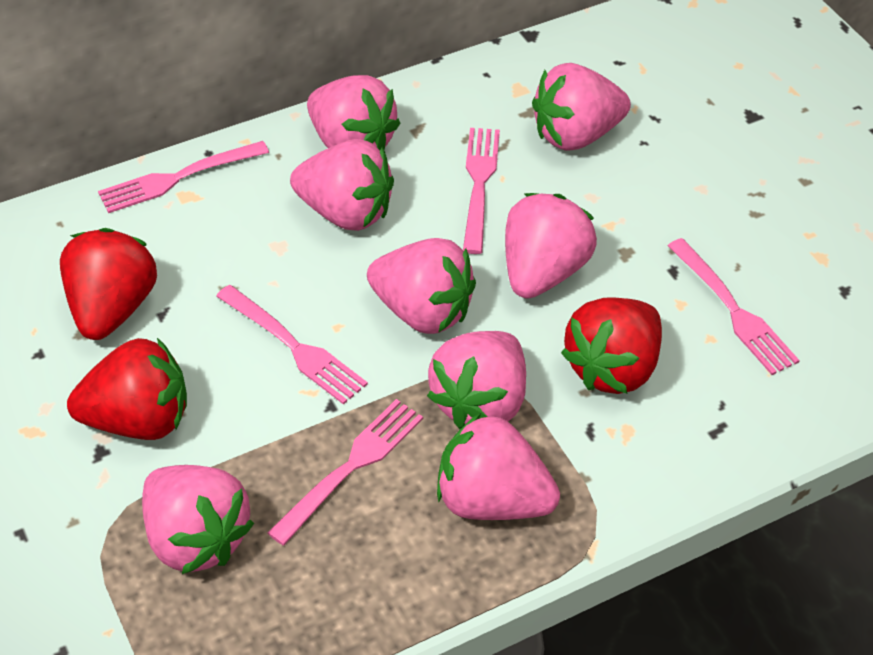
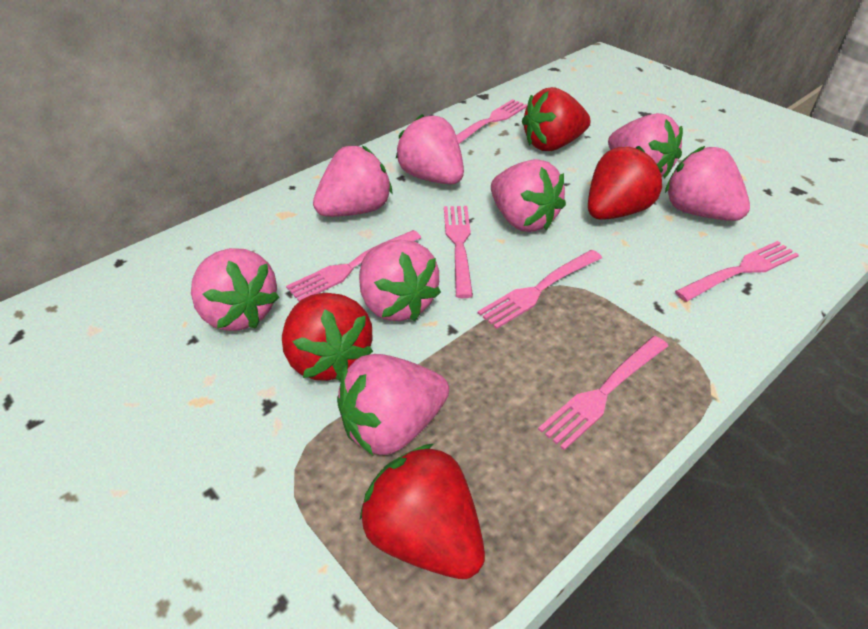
pink fork: [98,141,269,213] [216,285,368,405] [268,399,423,546] [463,128,500,254] [668,238,800,375] = 5 -> [286,230,421,301] [444,206,473,298] [456,99,527,144] [478,250,602,329] [538,336,668,450] [675,241,799,302] = 6
red strawberry: [60,228,157,340] [67,338,187,440] [561,297,662,394] = 3 -> [282,293,373,381] [360,444,485,579] [522,87,591,151] [588,146,663,220] = 4

